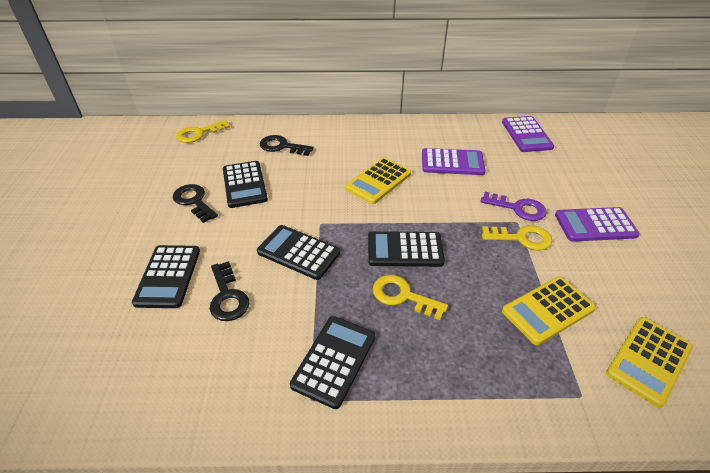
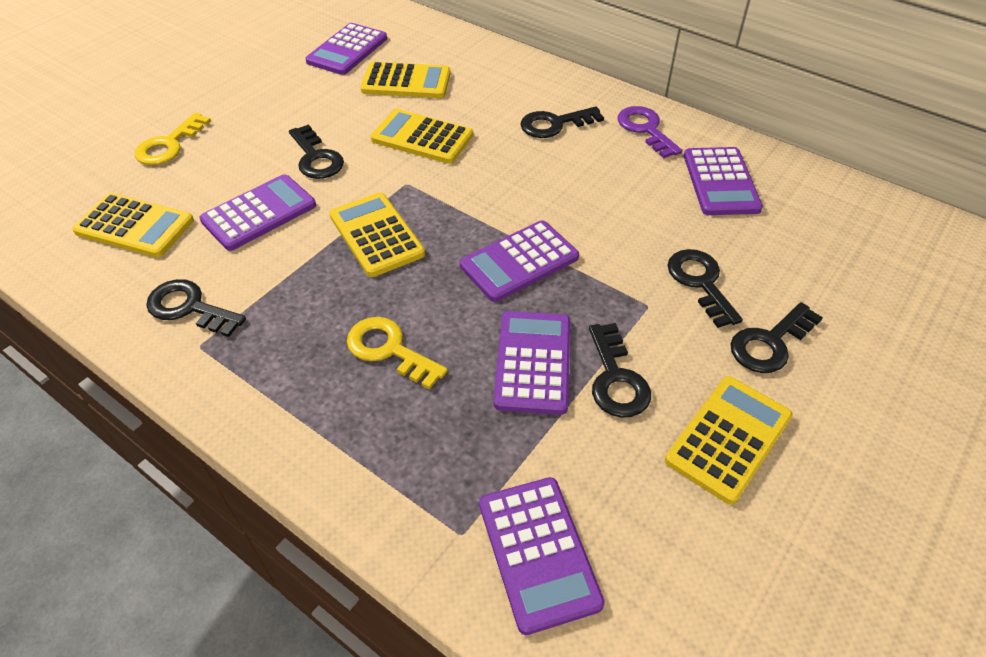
black calculator: [132,245,200,308] [223,161,268,208] [257,225,340,280] [290,316,375,409] [368,231,445,267] = 5 -> none = 0
black key: [173,184,218,223] [210,261,249,321] [260,135,314,156] = 3 -> [146,279,246,337] [289,124,344,179] [521,106,604,138] [589,323,651,418] [667,249,743,328] [731,302,823,373] = 6
purple calculator: [422,148,486,175] [502,116,554,152] [555,207,640,242] = 3 -> [199,174,316,251] [305,23,387,75] [460,220,579,302] [479,477,605,635] [493,311,570,415] [684,147,763,215] = 6
yellow calculator: [345,158,411,204] [502,276,596,345] [606,317,693,408] = 3 -> [72,193,194,257] [329,192,425,277] [360,62,451,98] [371,109,473,164] [665,376,793,505] = 5
yellow key: [176,120,230,143] [373,275,448,320] [482,225,552,250] = 3 -> [135,113,211,165] [347,317,448,390] = 2

